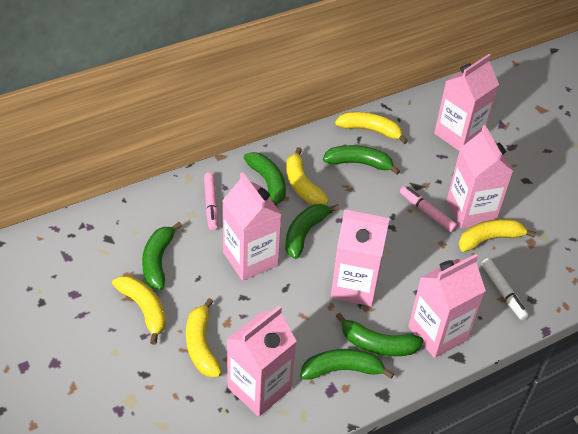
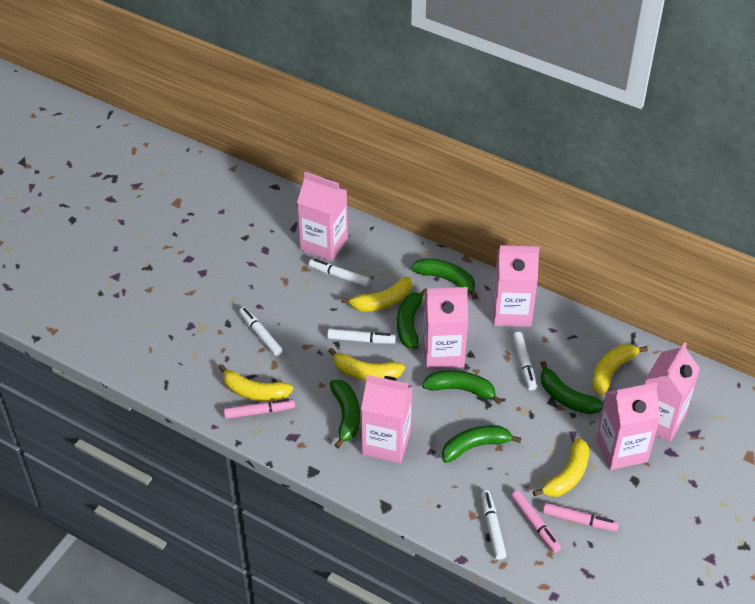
pink marker: [204,173,218,230] [400,186,458,233] = 2 -> [224,399,295,419] [511,490,561,553] [543,503,619,531] = 3
white marker: [481,258,529,320] = 1 -> [239,307,282,356] [309,259,370,287] [327,329,396,344] [481,490,507,560] [512,332,537,391] = 5

